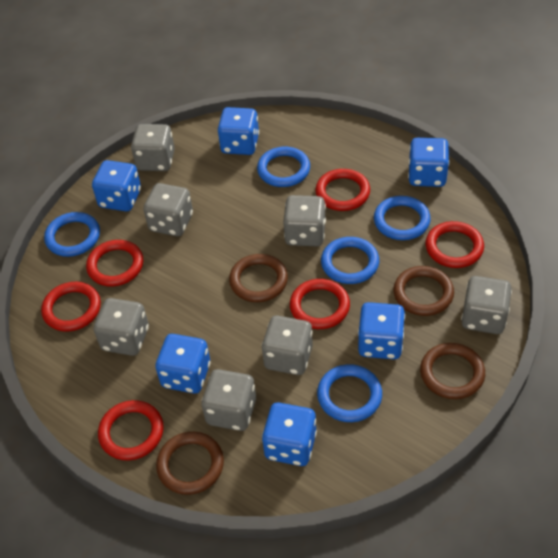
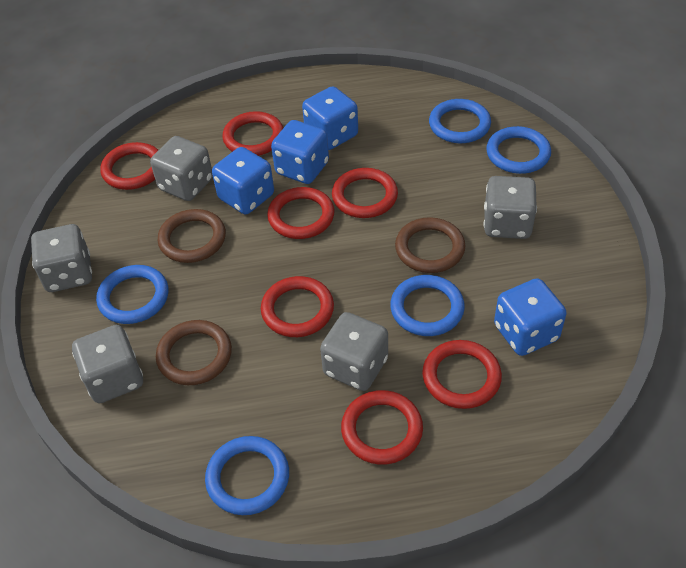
blue dice: [92,160,141,211] [155,334,210,394] [218,107,259,155] [262,402,317,466] [358,302,405,359] [408,138,449,187] = 6 -> [212,147,274,214] [271,120,329,184] [302,86,358,150] [494,278,566,356] = 4
brown ring: [156,432,224,495] [229,254,288,302] [393,266,454,316] [420,343,485,399] = 4 -> [156,320,232,385] [158,209,226,263] [395,217,465,273] = 3
grey dice: [94,298,149,356] [131,124,175,171] [143,183,193,236] [201,369,256,431] [262,316,313,375] [283,195,326,246] [461,276,512,334] = 7 -> [31,224,92,292] [72,325,143,403] [150,136,213,201] [320,312,388,391] [484,176,537,239] = 5
red ring: [41,282,101,332] [86,240,143,287] [98,400,164,461] [290,279,350,329] [315,169,370,211] [426,221,484,268] = 6 -> [100,142,158,190] [223,111,283,156] [261,276,334,337] [267,187,334,239] [332,168,398,218] [341,390,423,465] [422,340,502,409] = 7

